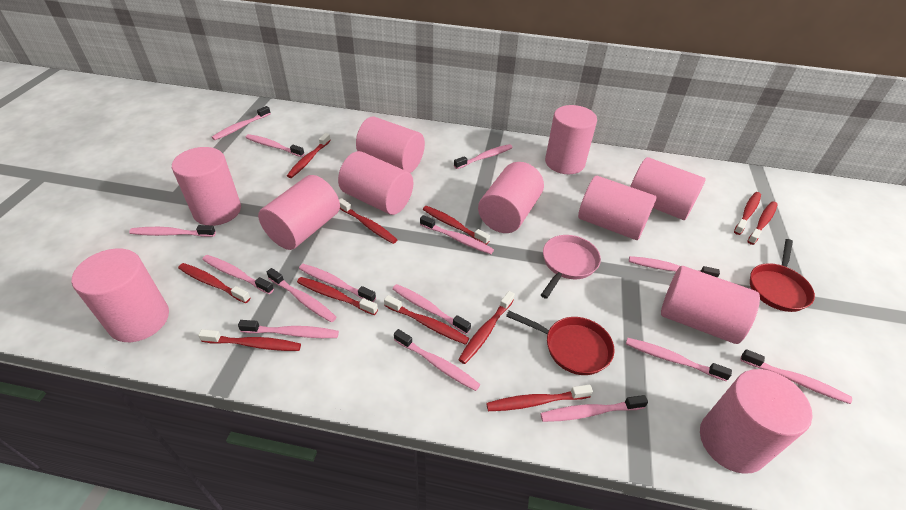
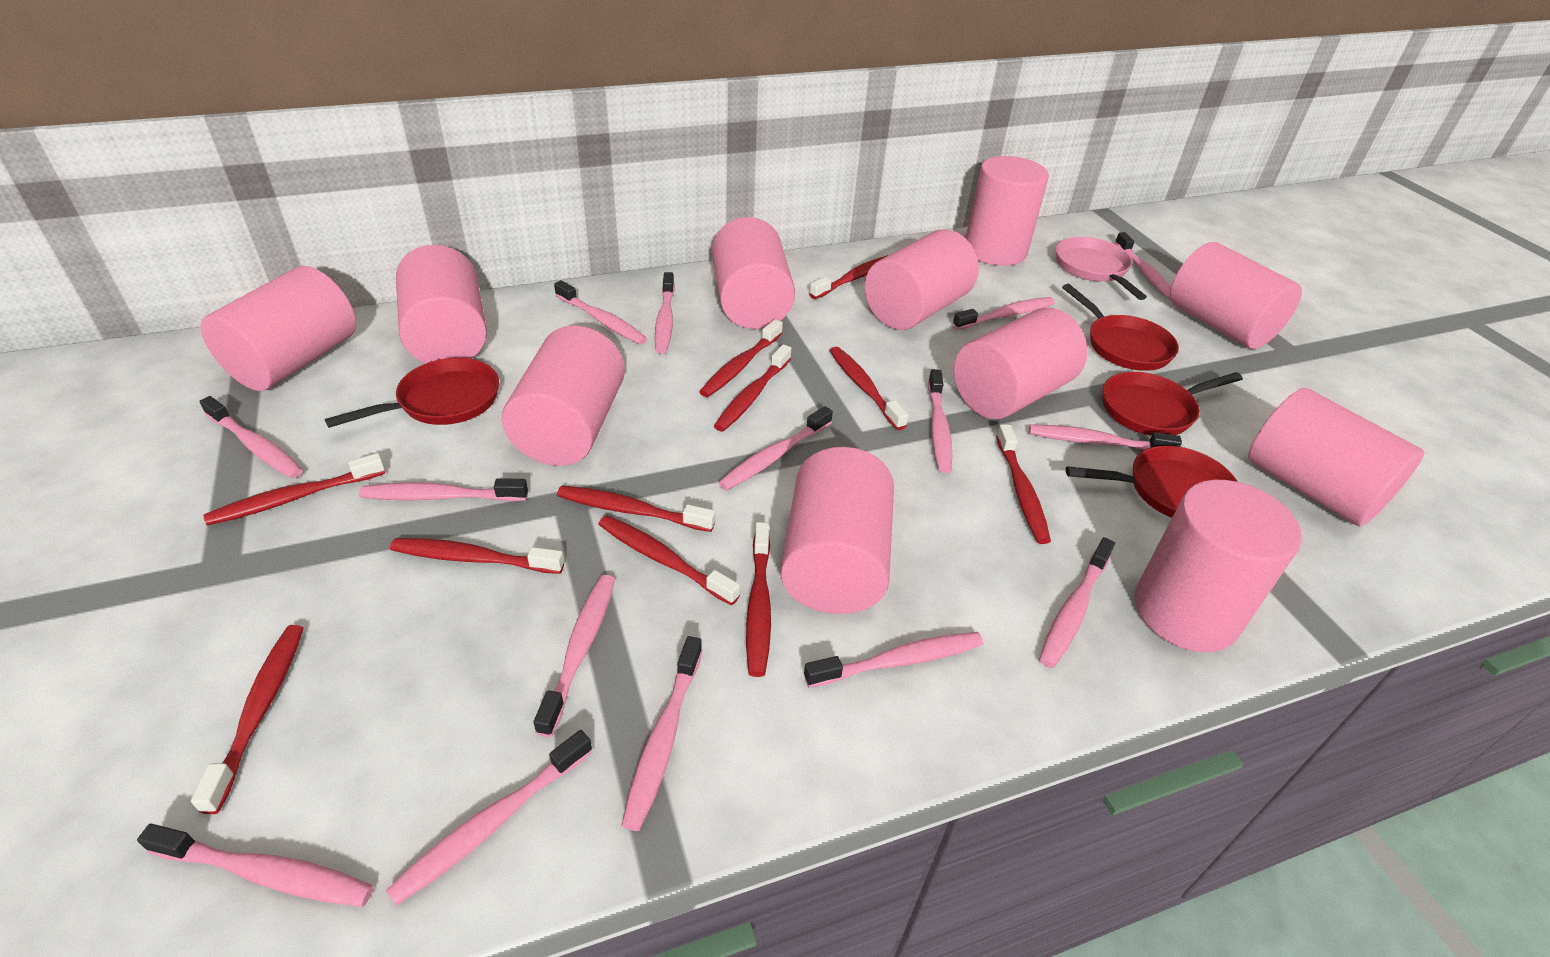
red pan: [506,311,615,375] [750,239,815,312] = 2 -> [325,358,499,428] [1062,284,1179,371] [1066,446,1238,518] [1102,372,1243,436] = 4

